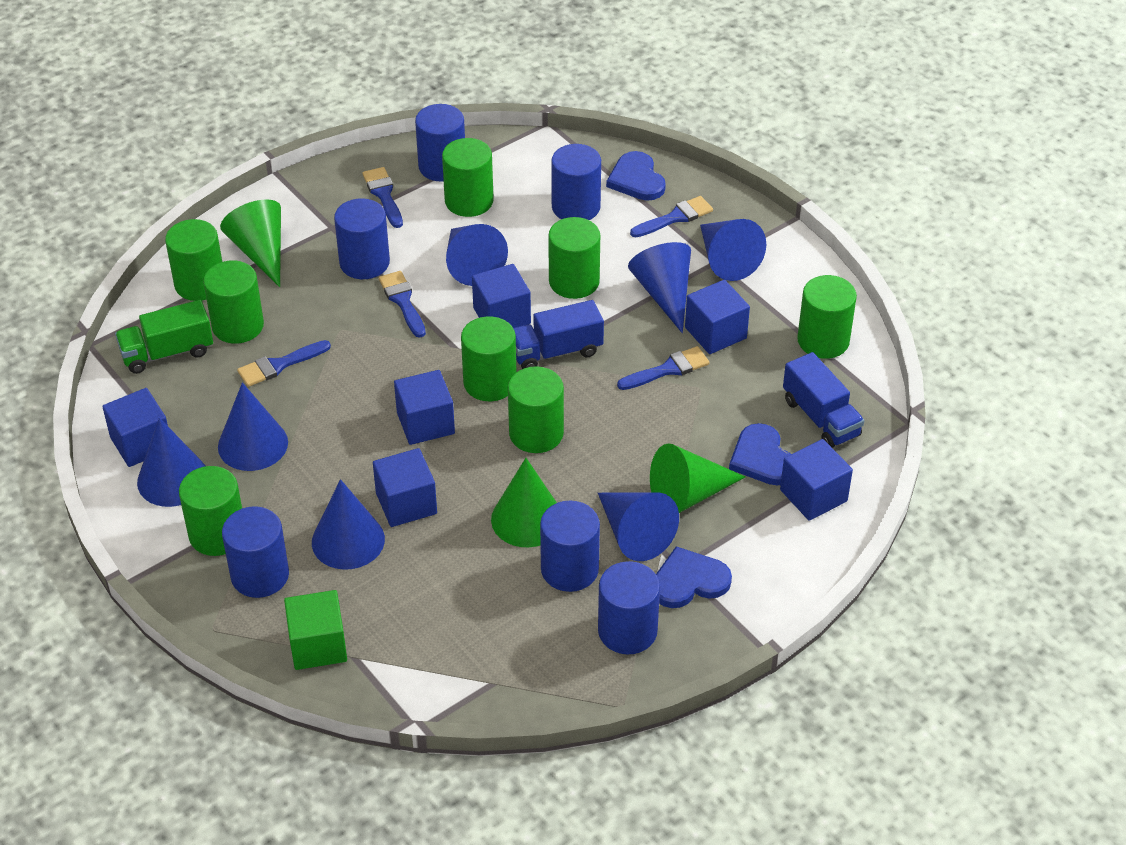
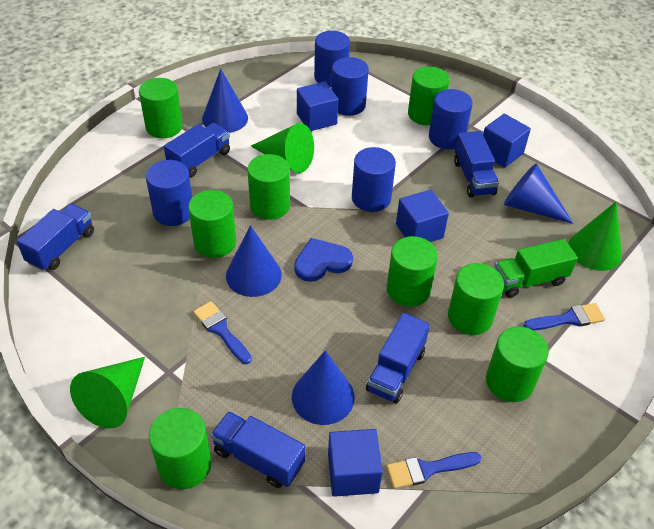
blue brush: [237,340,331,387] [363,167,403,228] [379,271,426,338] [617,346,710,390] [630,196,713,238] = 5 -> [193,301,252,364] [386,452,481,489] [524,303,605,331] = 3
blue cone: [137,418,206,507] [218,382,288,471] [312,479,385,570] [446,224,508,286] [598,492,679,561] [628,242,691,333] [700,219,766,281] = 7 -> [202,69,248,133] [226,225,282,297] [292,350,355,425] [504,163,574,224] = 4
blue cube: [102,388,168,467] [373,448,437,527] [394,370,455,445] [472,264,531,328] [685,280,750,354] [780,439,853,521] = 6 -> [297,82,339,131] [328,429,383,497] [396,190,449,242] [483,114,531,168] = 4
blue cylinder: [222,506,289,598] [334,198,390,279] [415,104,465,182] [540,501,600,592] [551,144,601,220] [598,561,660,654] = 6 -> [146,160,192,226] [314,31,350,87] [331,57,369,116] [352,147,396,212] [429,89,473,150] = 5
blue heart: [606,151,666,201] [656,546,732,608] [729,423,791,486] = 3 -> [294,238,353,282] = 1
blue truck: [513,300,604,369] [783,352,864,448] = 2 -> [17,204,94,271] [164,123,230,177] [211,411,305,488] [366,313,430,403] [454,131,499,197] = 5
green cube: [284,590,347,670] = 1 -> none = 0

